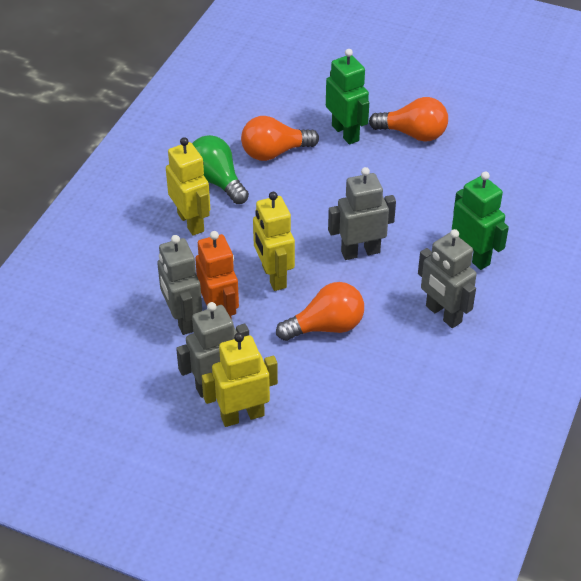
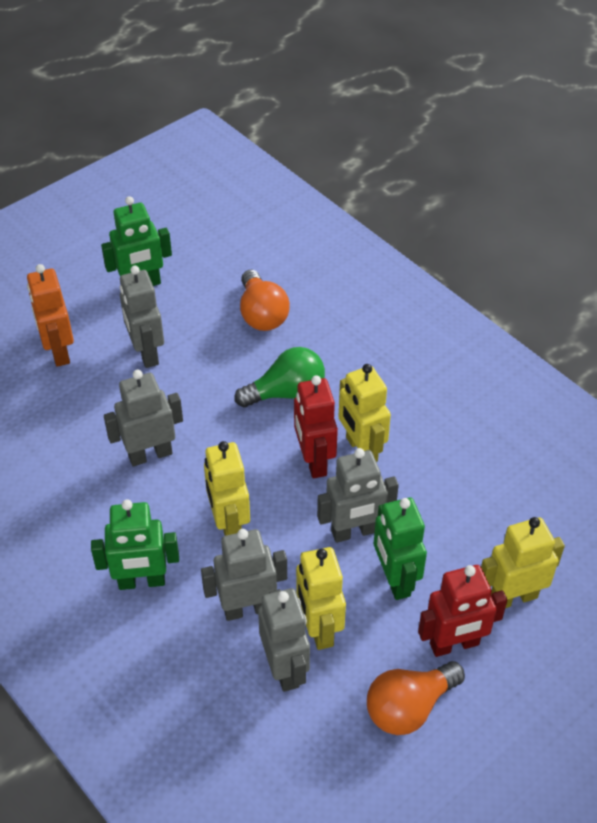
green robot: [326,49,369,145] [452,172,509,270] = 2 -> [91,500,179,590] [101,196,172,286] [374,498,427,600] = 3
grey robot: [157,235,202,335] [176,302,249,398] [328,167,396,260] [418,229,477,328] = 4 -> [104,370,183,466] [120,266,164,368] [201,529,287,621] [258,588,310,692] [317,448,399,543] = 5
orange light bulb: [241,116,319,161] [276,282,364,341] [369,97,448,142] = 3 -> [240,270,290,331] [367,661,465,735] = 2
red robot: none = 0 -> [294,375,338,478] [418,565,507,657] = 2
yellow robot: [166,137,210,236] [202,333,278,427] [253,192,295,291] = 3 -> [204,441,250,536] [296,547,346,650] [339,364,391,462] [481,517,565,608] = 4

